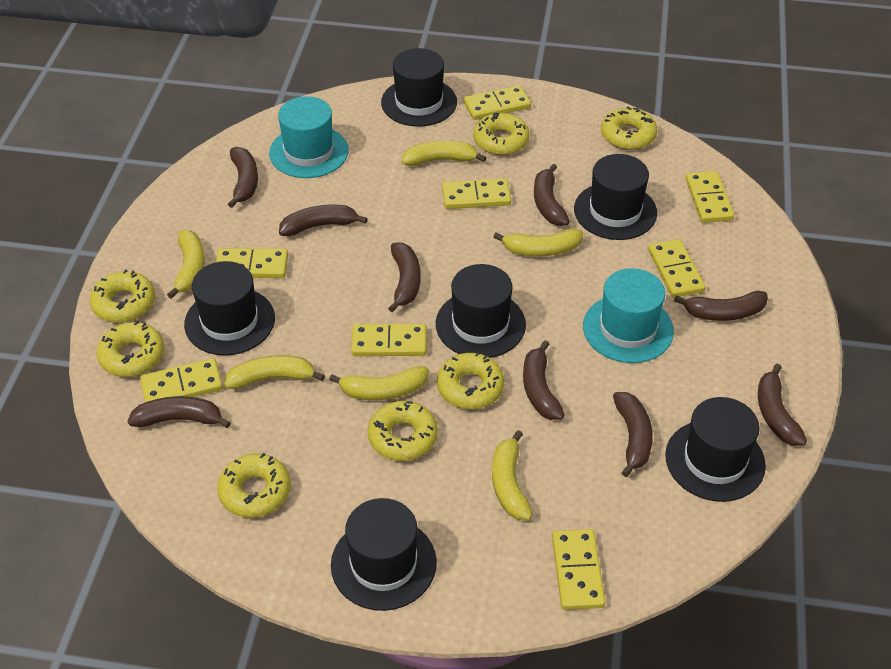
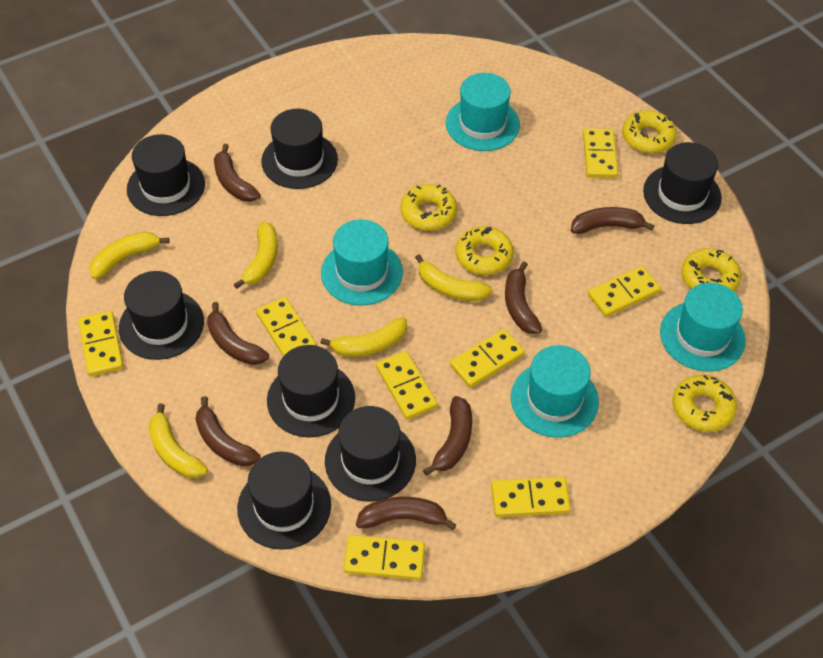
black hat: [184,261,275,356] [331,498,437,611] [381,48,457,127] [436,264,526,358] [574,154,657,240] [665,397,766,502] = 6 -> [119,271,204,360] [127,134,205,216] [237,452,331,550] [261,109,338,189] [267,345,355,437] [325,406,416,501] [643,142,722,224] = 7
brown banana: [127,396,230,428] [228,147,258,208] [279,205,367,236] [388,242,420,312] [523,340,565,420] [534,164,570,226] [613,392,653,477] [674,291,768,321] [758,364,807,446] = 9 -> [195,396,261,466] [207,302,269,365] [214,144,261,202] [356,497,456,530] [423,396,472,476] [505,261,542,334] [571,207,654,234] = 7
turquoise hat: [269,96,349,178] [583,268,674,363] = 2 -> [321,219,403,306] [446,73,520,151] [511,345,599,438] [660,283,746,372] = 4
yellow banana: [167,230,205,299] [224,355,325,389] [329,366,429,400] [402,141,486,166] [492,430,533,520] [494,229,583,257] = 6 -> [89,232,169,279] [149,404,208,478] [234,222,278,289] [320,317,407,357] [415,254,493,301] = 5
yellow donut: [90,269,155,323] [97,321,164,377] [217,453,291,517] [368,401,438,461] [437,352,504,409] [473,112,530,155] [601,107,657,150] = 7 -> [401,184,457,231] [455,226,514,275] [622,110,677,153] [673,375,737,432] [681,248,741,291] = 5

